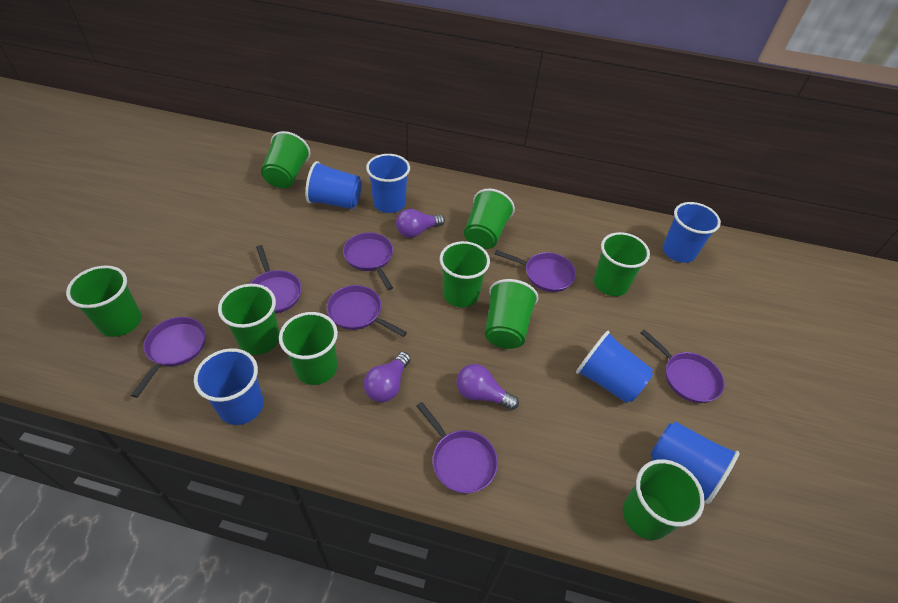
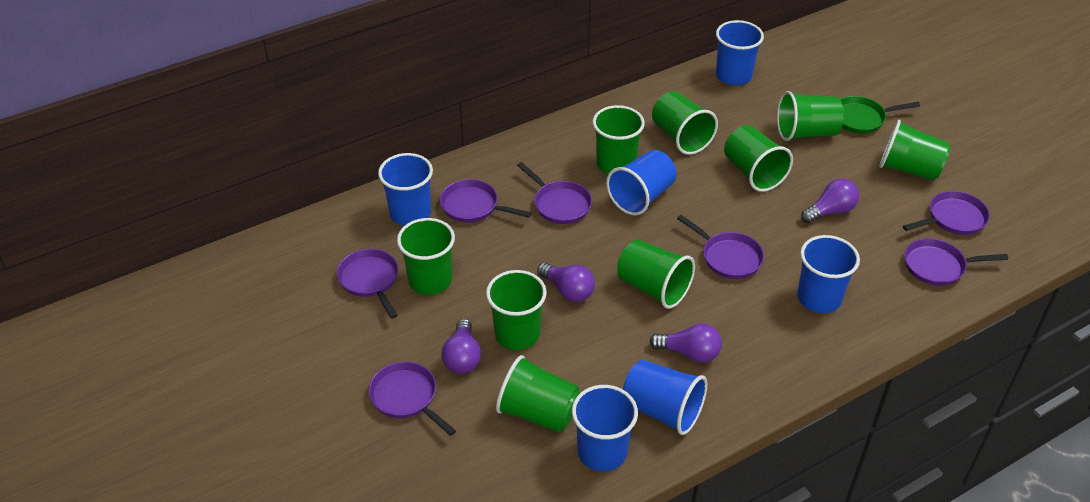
green pan: none = 0 -> [840,96,920,134] = 1
purple light bulb: [364,352,411,402] [396,209,445,238] [456,364,519,410] = 3 -> [441,319,481,374] [537,262,595,302] [650,323,722,363] [801,178,859,223] = 4

